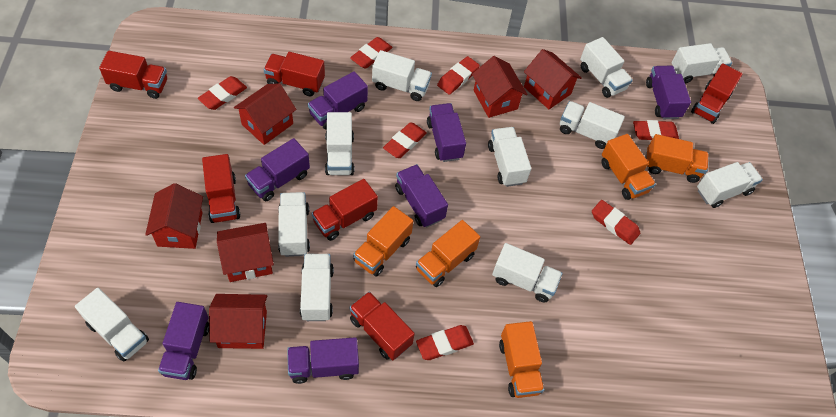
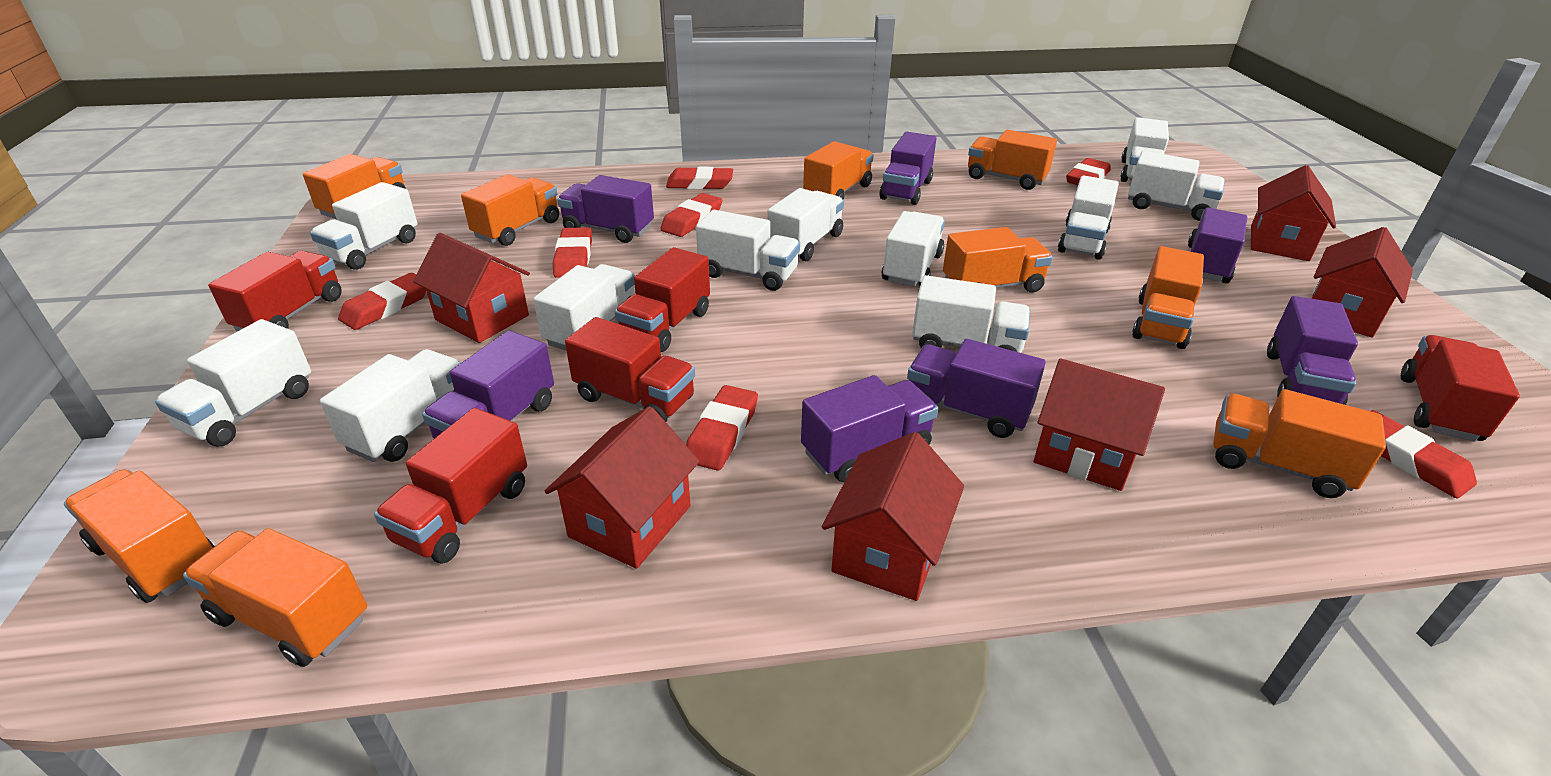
orange truck: [353,206,413,276] [416,220,480,287] [499,321,544,398] [601,134,656,200] [646,134,709,183] = 5 -> [64,469,216,603] [183,528,367,667] [303,154,406,219] [461,174,559,246] [803,141,874,200] [943,227,1053,293] [968,130,1057,190] [1132,246,1204,349] [1213,389,1386,498] = 9
red truck: [99,51,167,99] [202,154,240,223] [264,52,325,96] [312,179,378,241] [349,291,415,360] [691,63,742,124] = 6 -> [208,251,342,332] [374,408,527,563] [565,317,695,422] [615,247,710,352] [1401,335,1520,441] = 5

